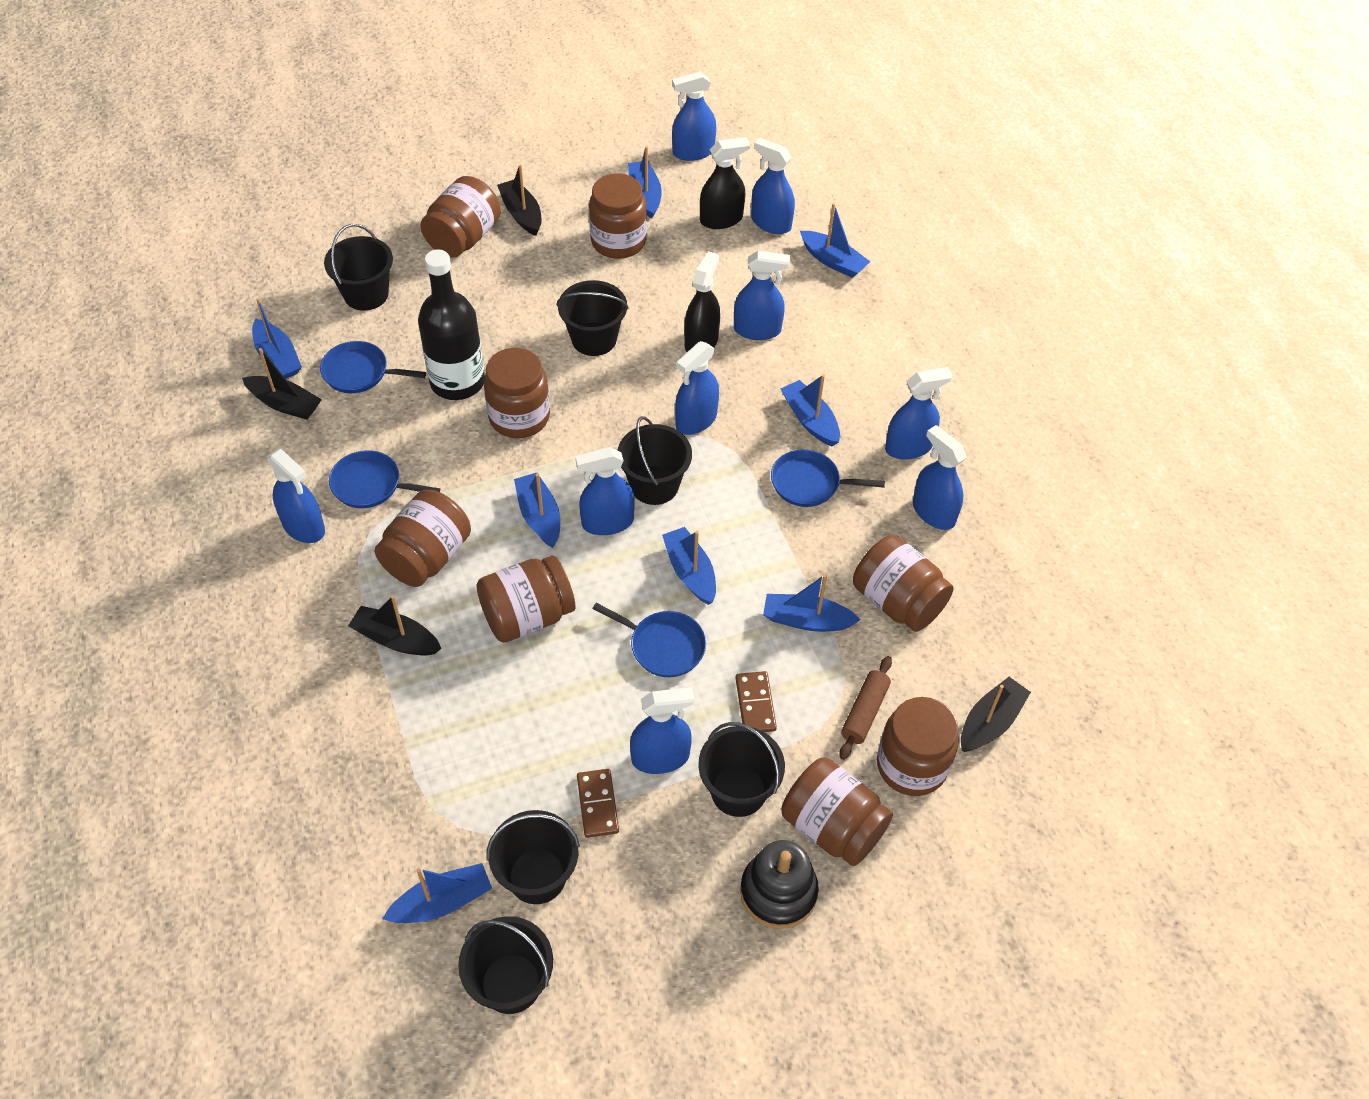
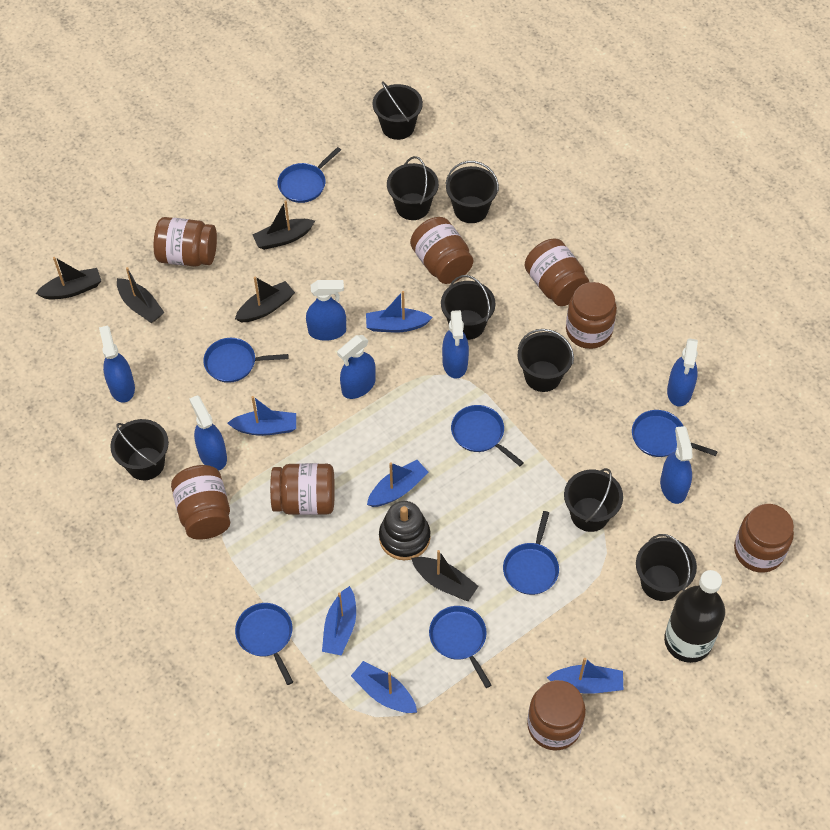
black boat: [242,348,322,420] [348,595,441,656] [497,164,542,236] [961,677,1031,752] = 4 -> [35,257,101,300] [117,267,165,323] [235,277,295,322] [253,200,315,250] [411,550,478,601] = 5
black bucket: [324,224,393,311] [458,916,553,1014] [487,810,580,904] [557,280,629,356] [618,416,692,505] [698,722,785,817] = 6 -> [110,419,169,480] [372,81,423,140] [387,156,439,220] [441,275,495,340] [445,161,499,223] [518,329,574,392] [564,468,623,532] [636,534,697,601] = 8
black spray bottle: [684,251,720,352] [700,137,750,229] = 2 -> none = 0
blue boat: [252,298,302,379] [382,863,492,923] [514,473,560,548] [628,146,662,219] [662,527,716,605] [763,574,861,632] [781,374,840,446] [800,203,870,278] = 8 -> [227,396,296,436] [322,586,356,656] [351,661,417,713] [366,291,433,332] [367,460,429,507] [547,658,623,694] = 6
blue pan: [320,341,426,393] [329,450,440,508] [592,603,706,677] [771,449,885,507] = 4 -> [203,338,288,383] [235,603,293,685] [277,147,341,203] [429,606,491,688] [451,405,524,466] [503,511,559,595] [632,410,718,457] = 7
blue spray bottle: [267,449,325,543] [575,447,635,535] [630,687,695,774] [672,72,716,161] [675,341,719,435] [734,251,790,340] [751,138,795,234] [885,367,953,460] [913,425,967,530] = 9 -> [99,326,135,403] [189,395,227,471] [306,280,346,341] [337,335,376,399] [442,310,469,379] [660,426,692,504] [667,338,698,406] = 7
brown domino: [577,769,619,838] [735,671,777,732] = 2 -> none = 0
brown rolling pin: [840,656,892,760] = 1 -> none = 0

